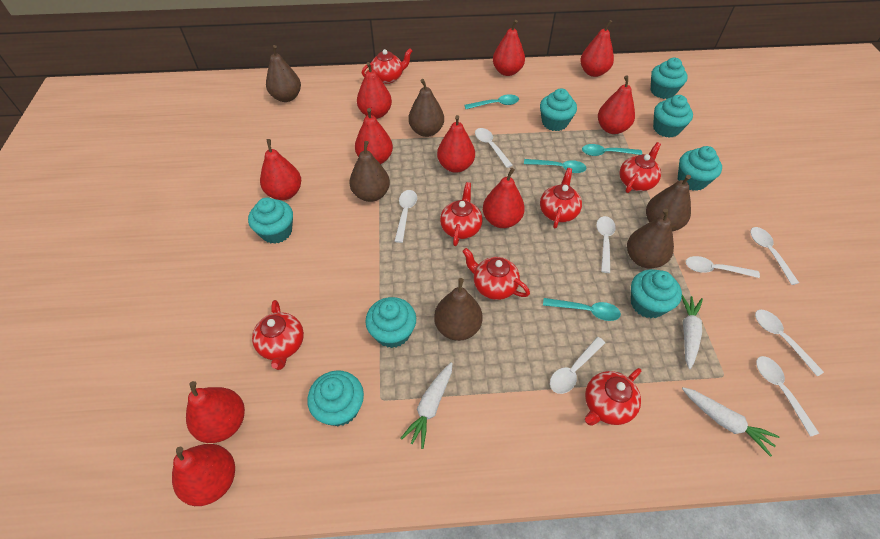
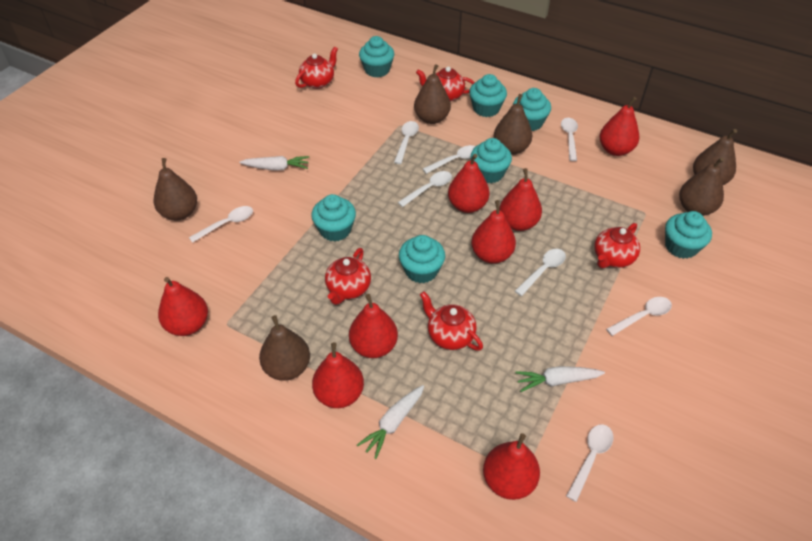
red pear: [172,444,235,506] [186,381,245,443] [260,139,301,200] [355,108,393,164] [357,62,392,119] [437,115,475,173] [483,168,525,228] [493,20,525,76] [580,20,614,77] [598,75,635,134] = 10 -> [158,277,208,336] [312,342,364,408] [349,294,398,358] [448,154,490,213] [471,200,516,264] [483,433,540,500] [499,168,542,231] [600,97,639,156] = 8
red teapot: [252,300,304,370] [362,49,412,84] [440,182,483,246] [462,248,530,300] [540,168,582,228] [585,368,641,426] [619,142,661,193] = 7 -> [295,46,338,89] [325,248,371,305] [416,66,475,102] [420,291,483,351] [594,223,640,268] = 5
turquoise cupcake: [248,198,293,244] [307,370,364,426] [365,297,416,348] [540,88,577,131] [631,269,682,318] [651,58,688,99] [653,95,693,138] [678,146,722,191] = 8 -> [311,194,356,242] [359,36,394,78] [399,235,445,283] [469,74,507,117] [471,138,512,183] [513,88,551,131] [665,211,712,259] = 7
turquoise spoon: [464,94,519,109] [524,159,587,173] [543,298,621,321] [582,144,642,156] = 4 -> none = 0

